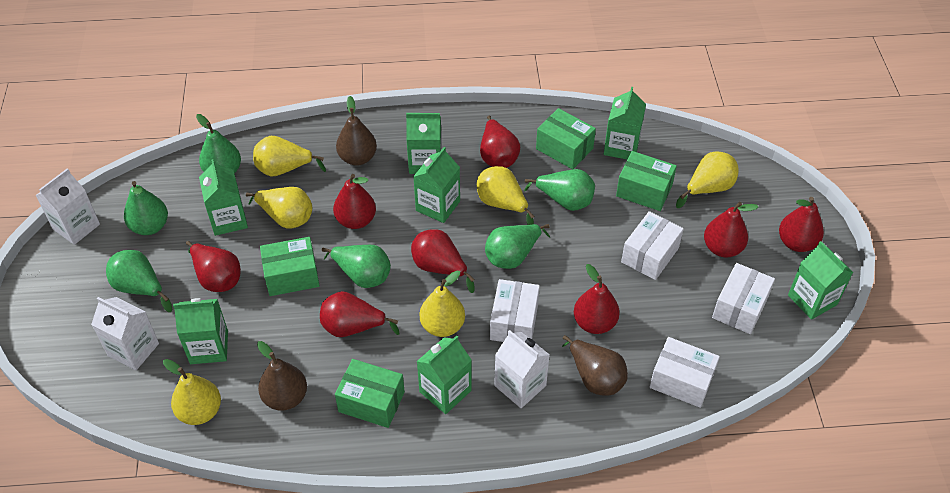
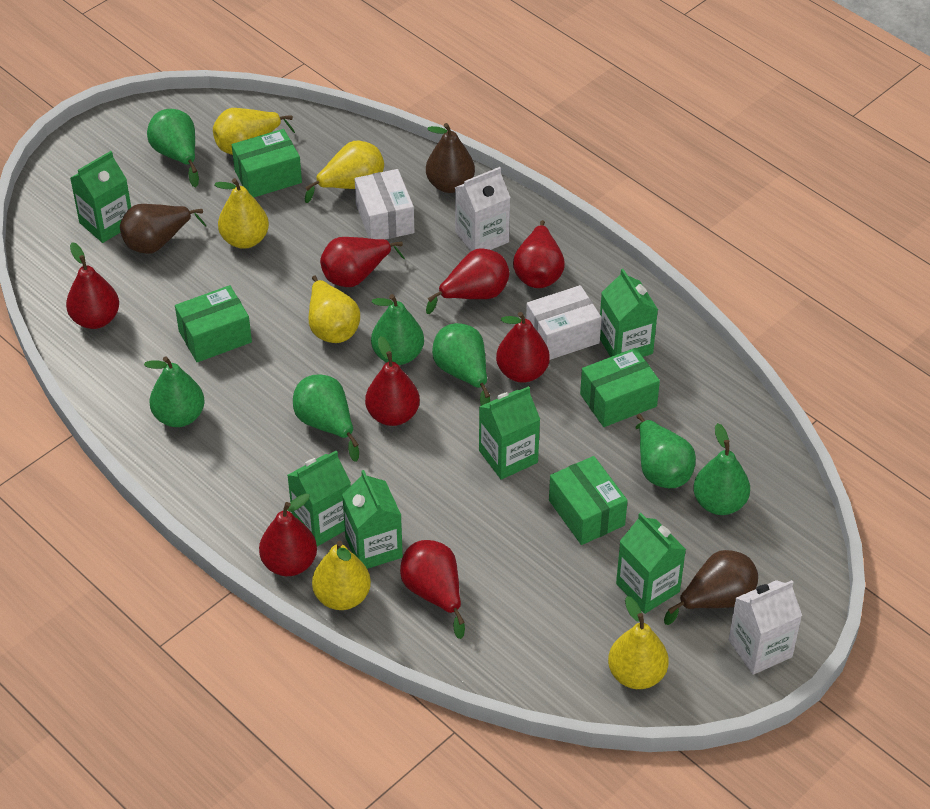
green carton: [173,298,228,364] [199,159,248,236] [406,113,442,174] [413,147,460,223] [416,335,472,414] [604,87,646,160] [788,241,853,320] = 7 -> [70,151,131,243] [287,451,351,547] [342,470,403,569] [479,386,540,480] [600,269,658,357] [616,513,686,614] = 6
green pear: [106,250,172,312] [124,181,168,235] [196,114,241,174] [321,245,391,288] [485,224,551,269] [524,169,595,211] = 6 -> [144,356,205,427] [147,109,199,187] [293,375,359,462] [371,294,424,365] [432,323,490,406] [635,414,696,488] [693,423,750,515] = 7
white box: [490,279,540,342] [621,211,684,280] [650,337,720,408] [712,263,775,334] = 4 -> [354,169,414,239] [526,285,602,360] = 2
white carton: [35,168,100,245] [91,297,159,370] [494,330,550,408] = 3 -> [455,167,511,251] [729,580,802,675] = 2

